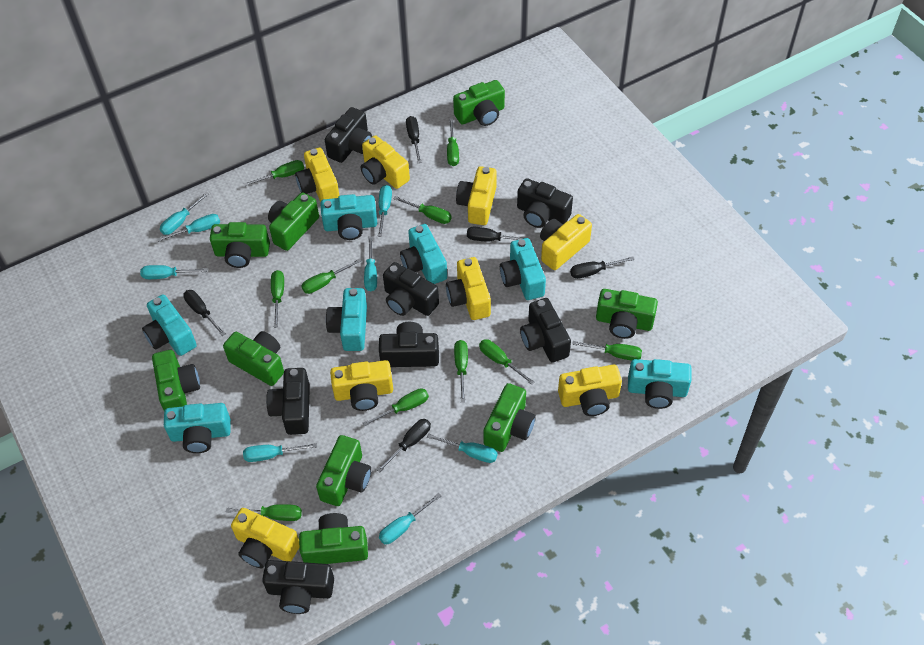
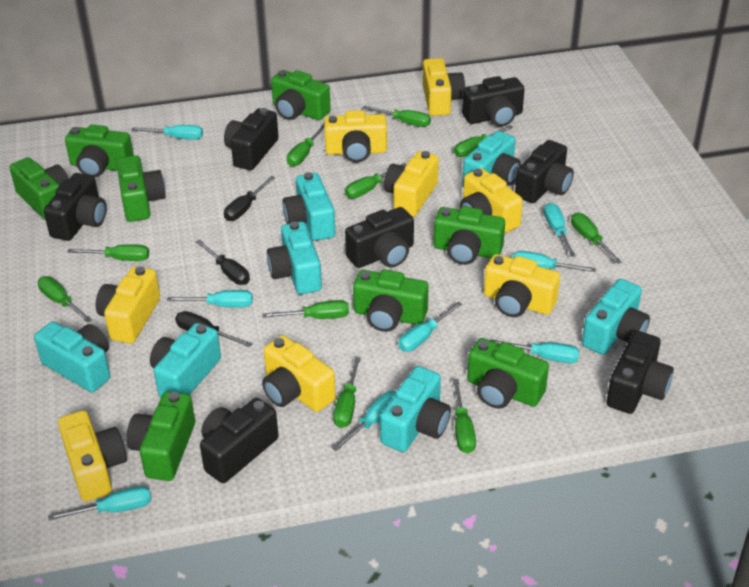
black screwdriver: [183,290,226,336] [377,419,431,473] [406,116,422,163] [467,227,532,242] [570,256,635,279] = 5 -> [175,311,253,347] [196,240,250,285] [224,176,275,221] = 3
green camera: [152,350,200,411] [210,222,270,268] [223,331,284,386] [268,192,319,251] [299,513,368,564] [316,435,371,506] [453,80,505,126] [484,383,536,452] [596,289,658,339] = 9 -> [9,157,69,220] [65,124,134,177] [116,155,166,222] [127,391,195,481] [271,70,331,120] [353,269,429,332] [434,206,505,265] [467,338,549,409] = 8

